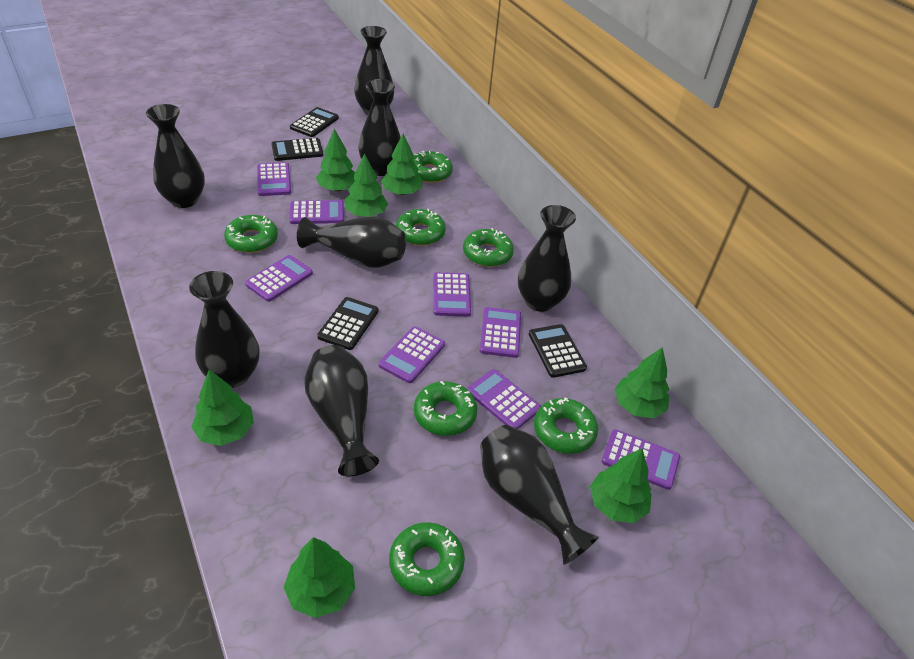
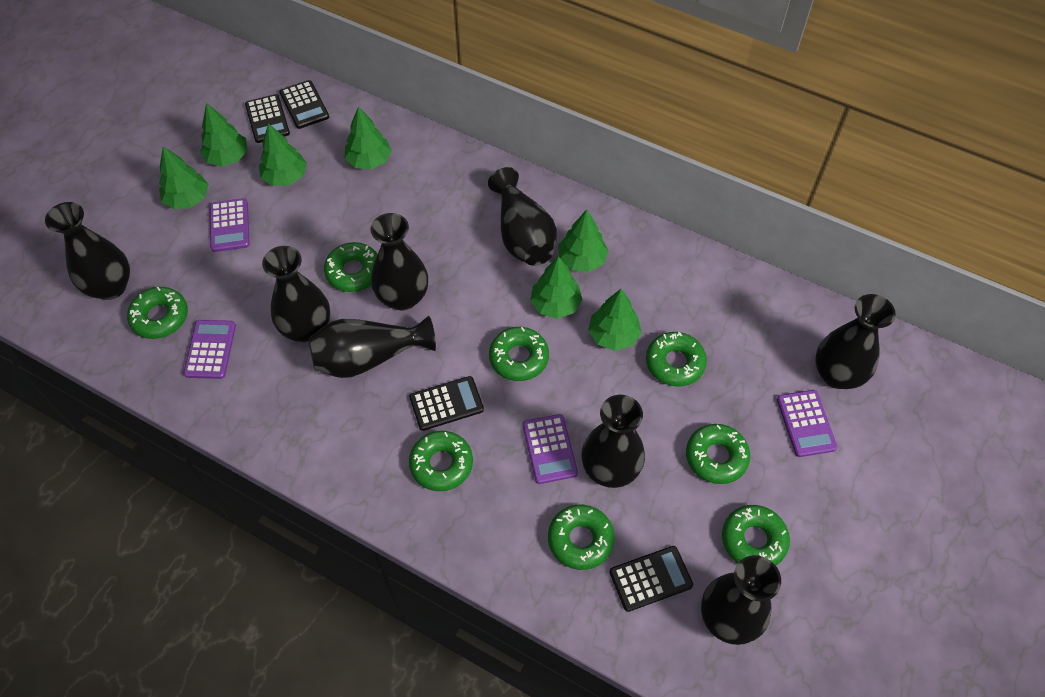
green donut: [224,215,278,253] [389,522,465,596] [396,209,446,246] [413,151,453,183] [414,381,477,436] [463,228,514,267] [534,397,598,454] = 7 -> [127,287,188,339] [324,242,377,292] [409,431,473,491] [489,327,549,381] [548,505,615,570] [646,332,707,387] [686,424,750,484] [722,505,790,566] = 8
purple calculator: [245,255,313,302] [257,162,291,196] [289,200,344,224] [379,326,445,383] [433,272,471,317] [467,369,541,429] [480,307,521,358] [601,429,680,490] = 8 -> [183,320,236,379] [210,198,250,252] [523,414,578,484] [777,390,837,457] = 4

